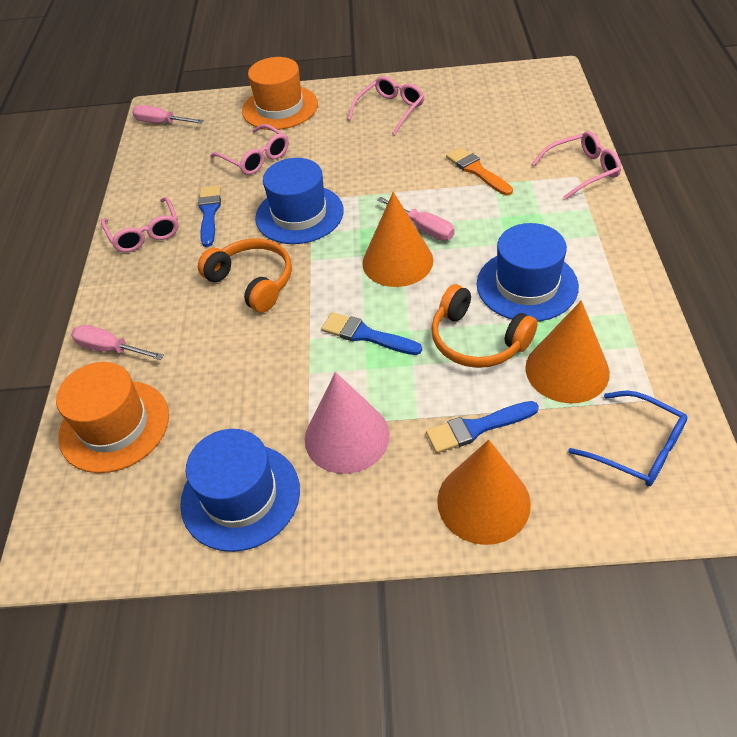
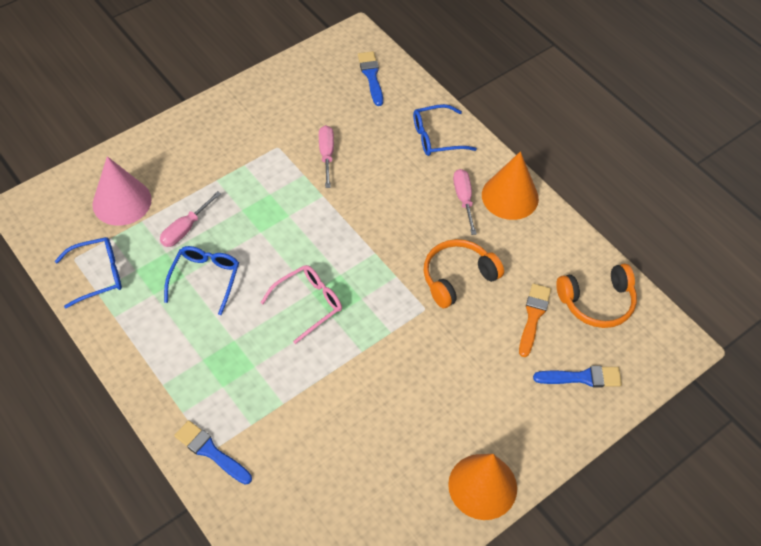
blue glasses: [568,391,688,487] = 1 -> [55,237,122,308] [164,246,239,315] [413,104,477,156] = 3
blue hat: [180,429,300,552] [255,158,344,244] [477,223,579,322] = 3 -> none = 0
orange cone: [362,192,433,287] [437,440,531,545] [525,301,610,403] = 3 -> [448,454,517,520] [482,151,539,220] = 2
orange hat: [56,362,169,473] [242,57,318,130] = 2 -> none = 0
pink glasses: [101,197,179,252] [210,124,289,175] [348,76,424,135] [532,131,621,200] = 4 -> [260,265,342,344] = 1

